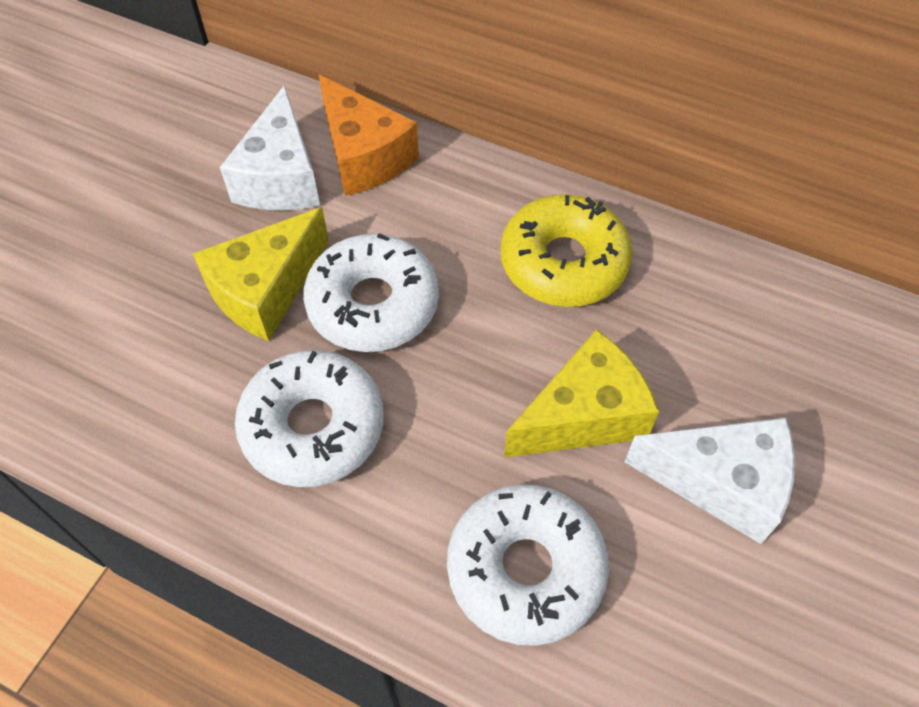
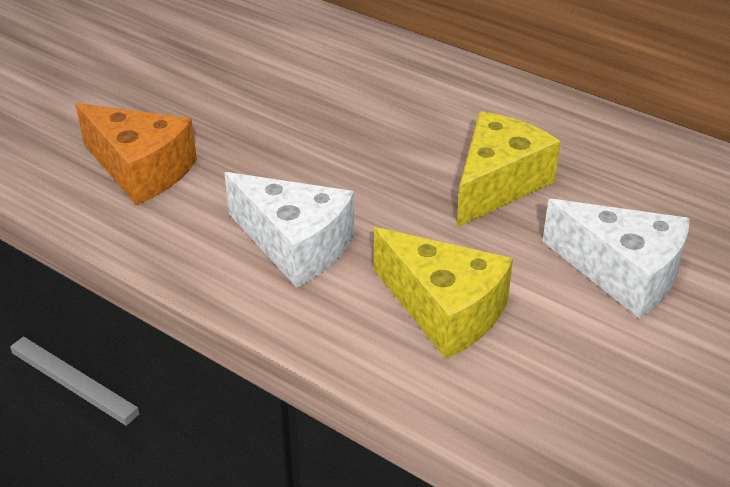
white donut: [235,350,384,487] [303,233,439,352] [447,484,609,646] = 3 -> none = 0
yellow donut: [500,195,632,307] = 1 -> none = 0

